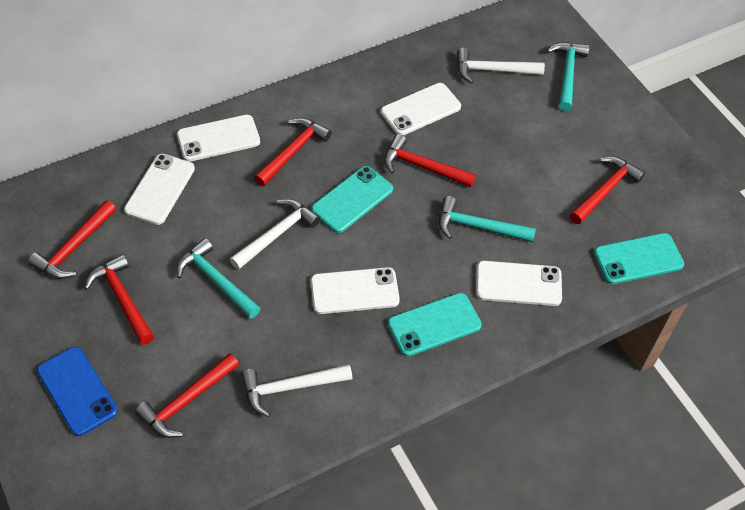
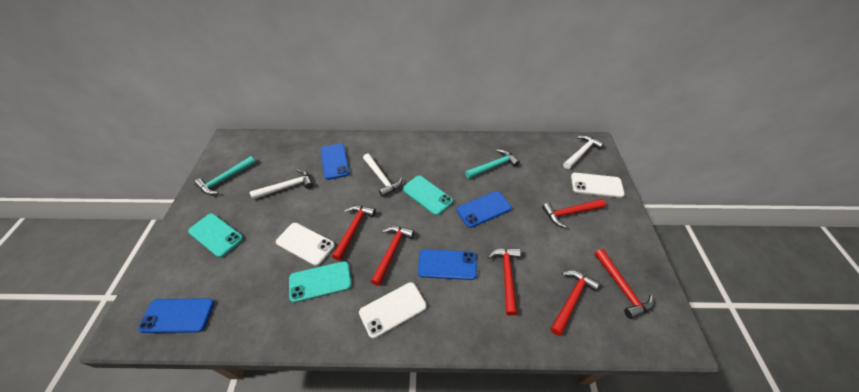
blue phone: [37,347,118,436] = 1 -> [138,298,214,333] [321,144,350,180] [418,249,477,280] [457,191,512,228] = 4
turquoise hammer: [177,238,261,319] [439,196,536,242] [547,42,590,111] = 3 -> [194,156,256,195] [465,149,520,179] = 2
white phone: [124,154,195,225] [177,115,260,162] [311,267,400,314] [381,83,461,135] [476,261,562,306] = 5 -> [276,223,335,266] [359,282,427,338] [571,173,625,198] = 3

